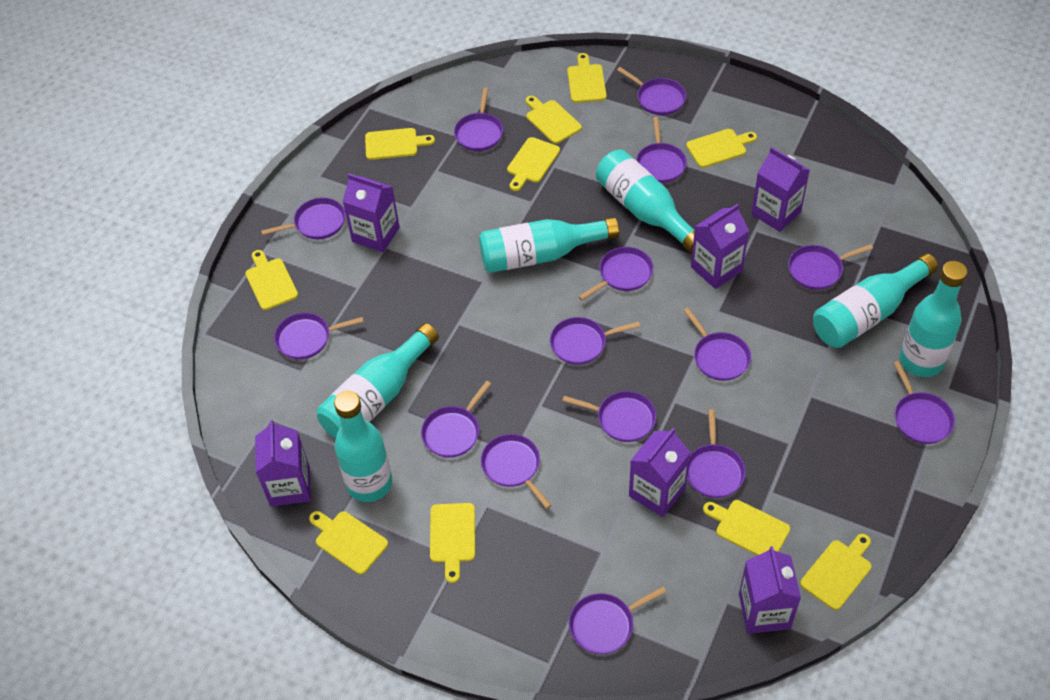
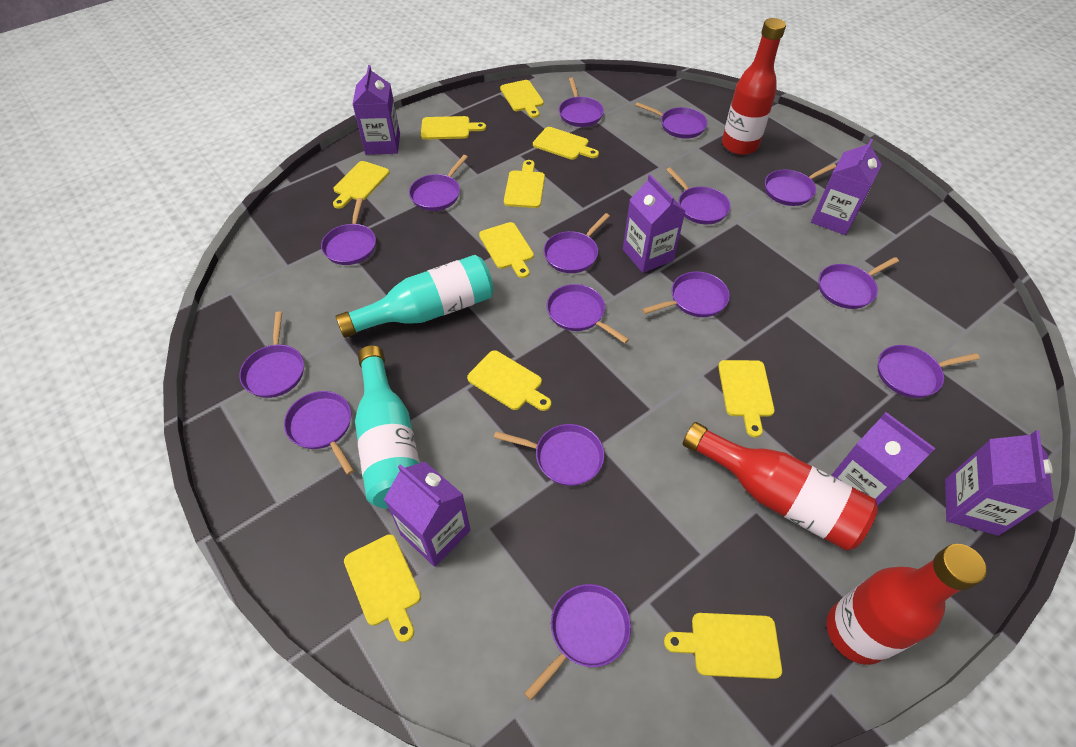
red bottle: none = 0 -> [683,422,878,551] [722,18,786,155] [827,544,987,665] = 3
turquoise bottle: [317,323,439,439] [334,391,392,502] [479,217,619,273] [596,149,695,253] [813,253,938,348] [899,261,967,377] = 6 -> [336,255,494,338] [355,345,420,509] = 2

